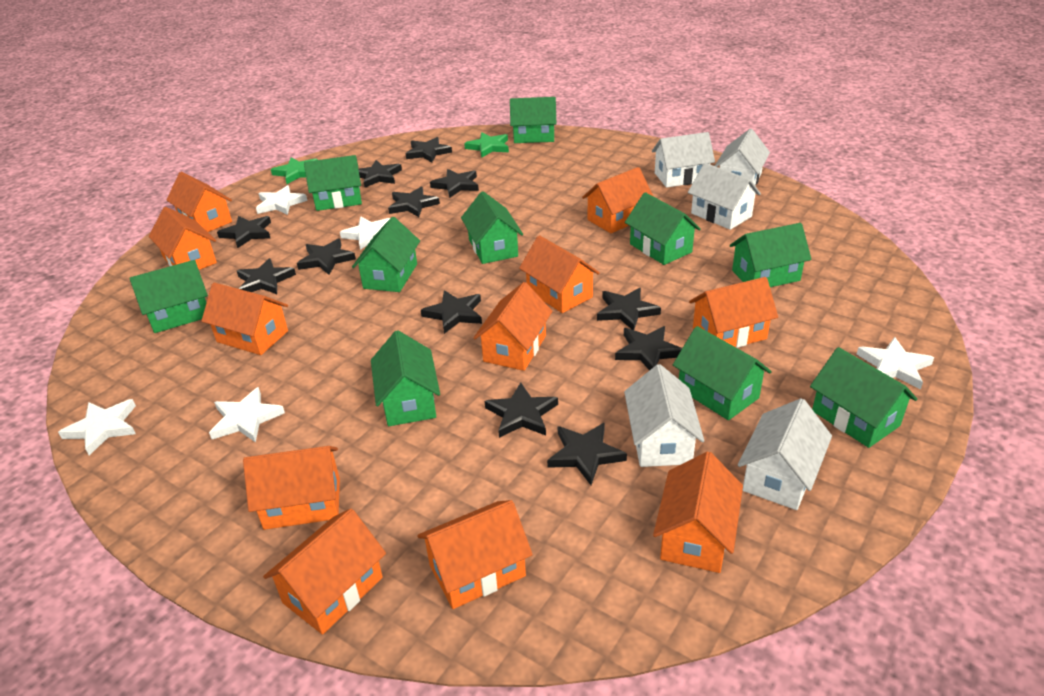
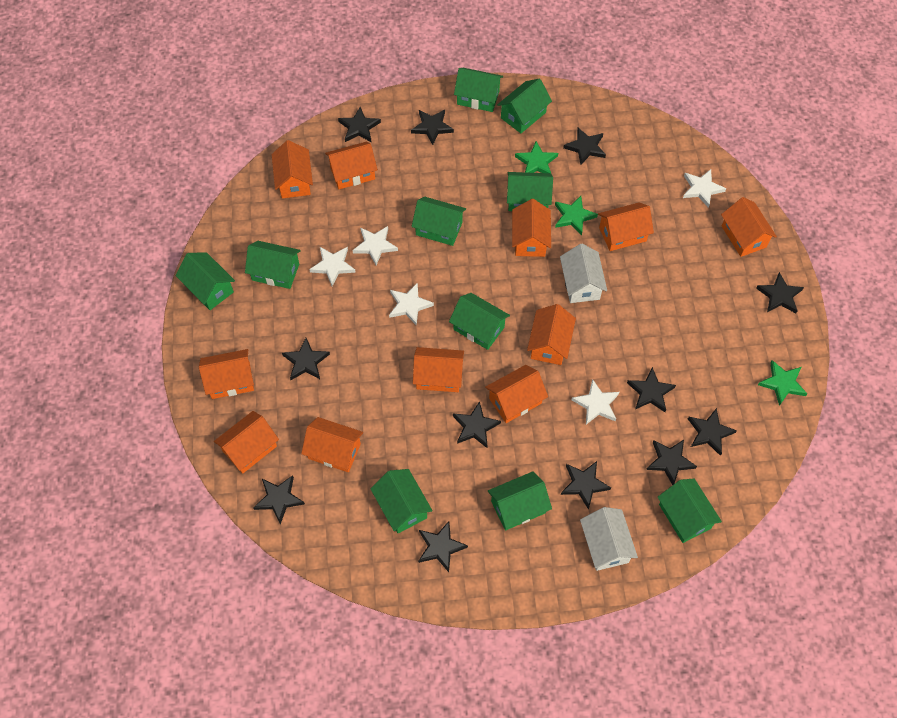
green star: [271,158,318,184] [464,132,509,158] = 2 -> [515,141,558,173] [555,196,598,235] [758,360,807,406] = 3
white house: [624,364,704,467] [652,132,715,188] [688,163,761,230] [715,129,770,185] [738,398,832,510] = 5 -> [560,244,607,303] [580,507,638,571] = 2

